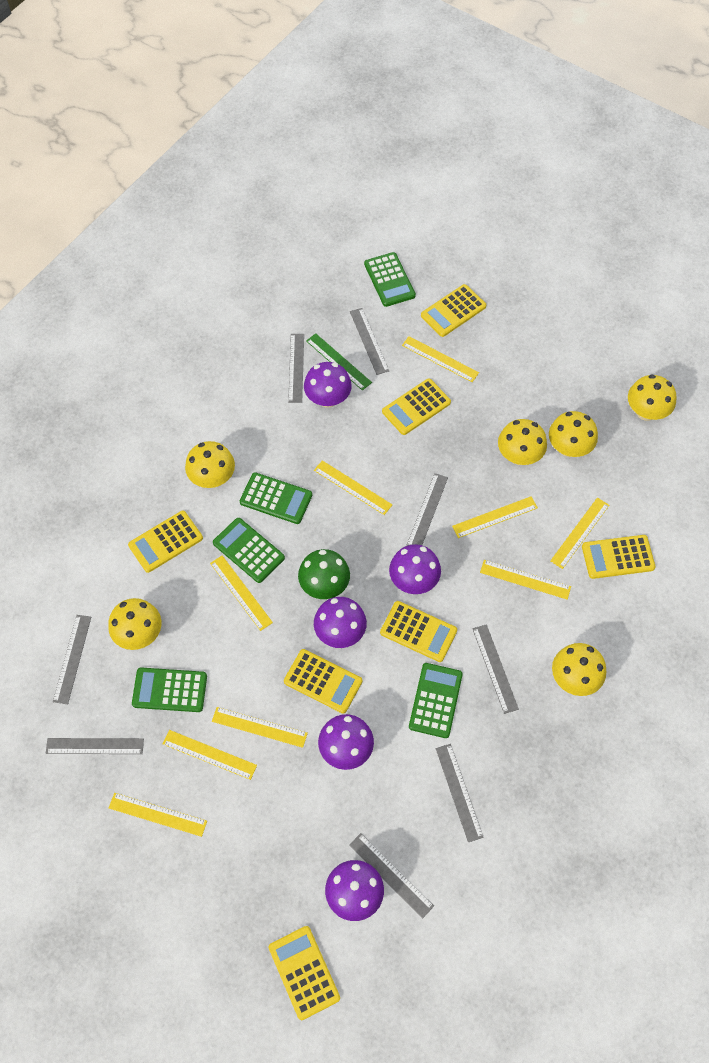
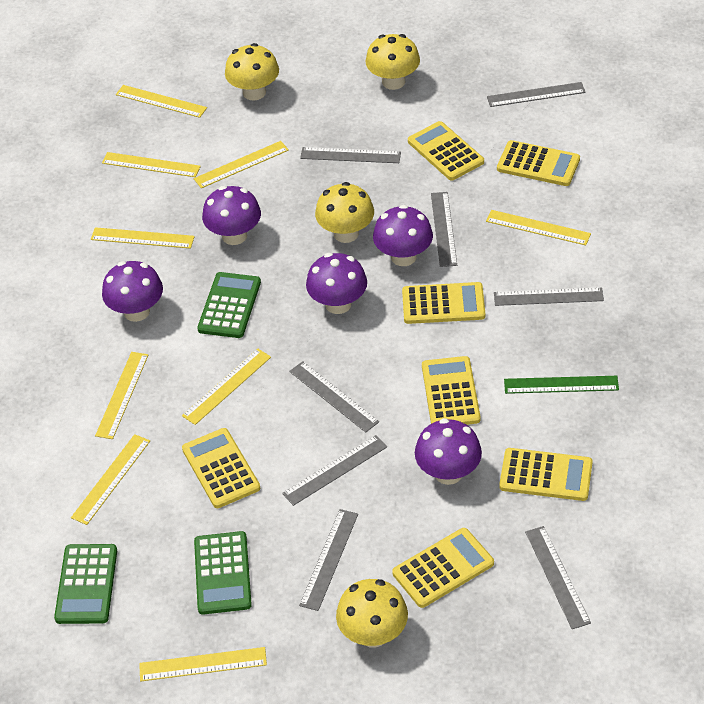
green calculator: [132,667,207,712] [213,518,285,583] [240,472,312,524] [364,252,416,307] [409,663,463,738] = 5 -> [54,544,117,624] [194,531,252,615] [197,272,261,338] = 3
green mushroom: [298,549,350,599] = 1 -> none = 0
yellow mushroom: [108,598,162,650] [185,441,235,488] [498,419,547,465] [549,411,598,457] [552,643,606,696] [628,374,677,421] = 6 -> [225,43,279,100] [315,182,374,243] [336,579,408,648] [365,34,420,90] = 4

